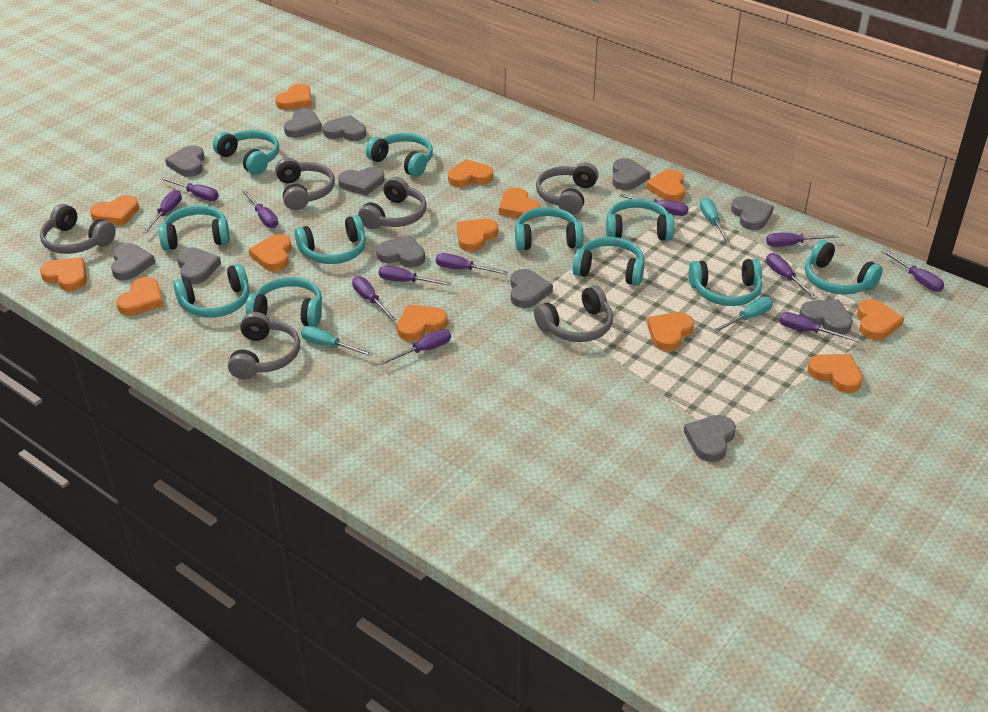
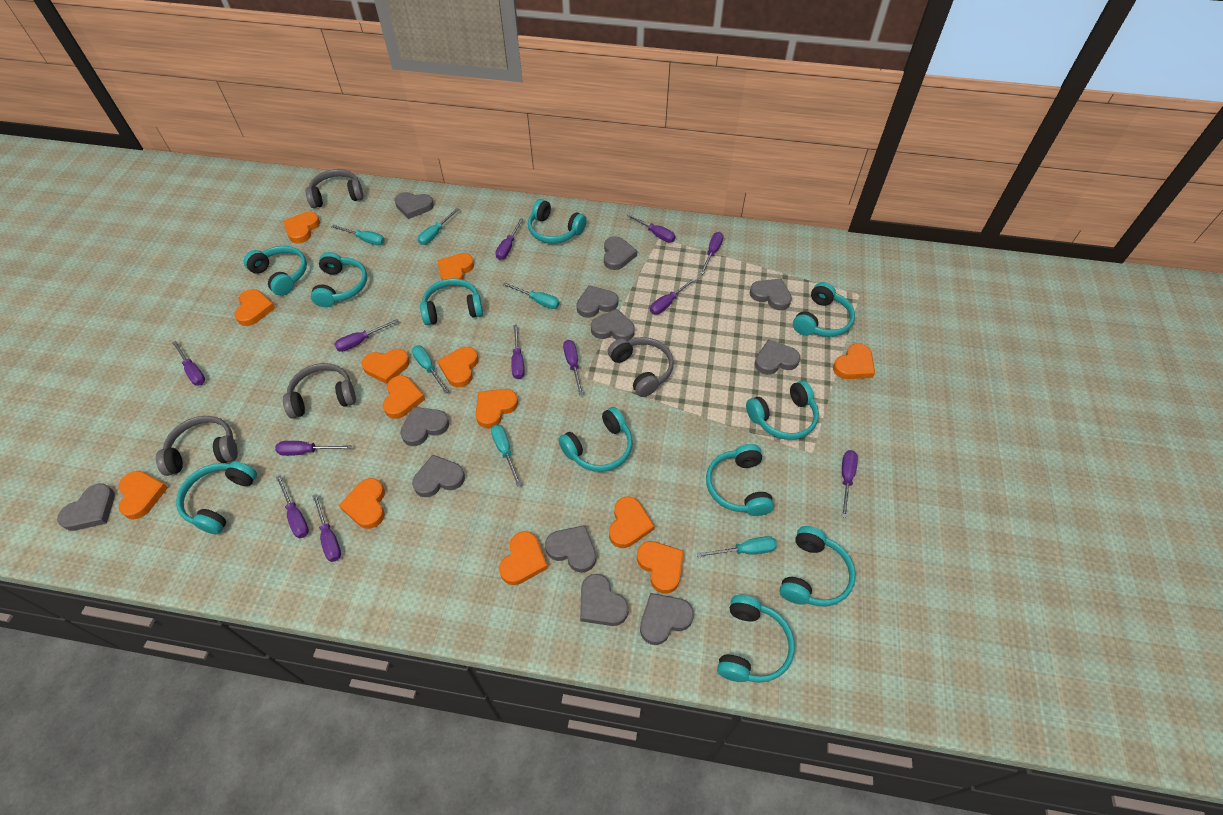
grey headphones: [40,204,116,254] [228,312,300,380] [275,158,335,210] [358,177,427,229] [534,285,613,342] [536,162,599,215] = 6 -> [156,416,238,476] [283,363,356,419] [305,169,364,208] [608,337,674,397] = 4
turquoise screwdriver: [301,326,373,357] [700,198,730,242] [713,297,773,333] = 3 -> [332,225,385,245] [412,345,449,394] [418,208,459,245] [491,425,521,487] [503,282,560,309] [697,536,777,558] = 6

